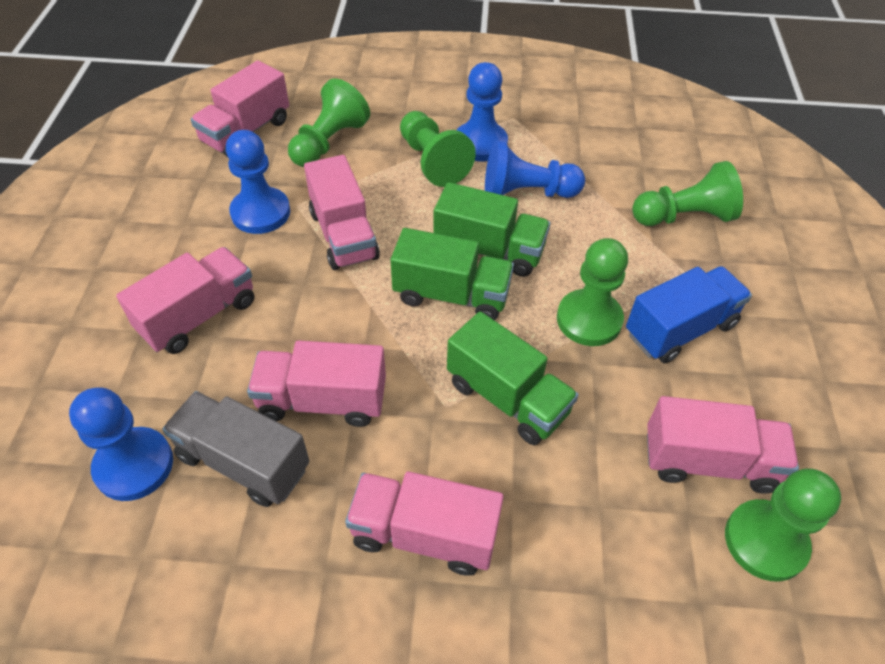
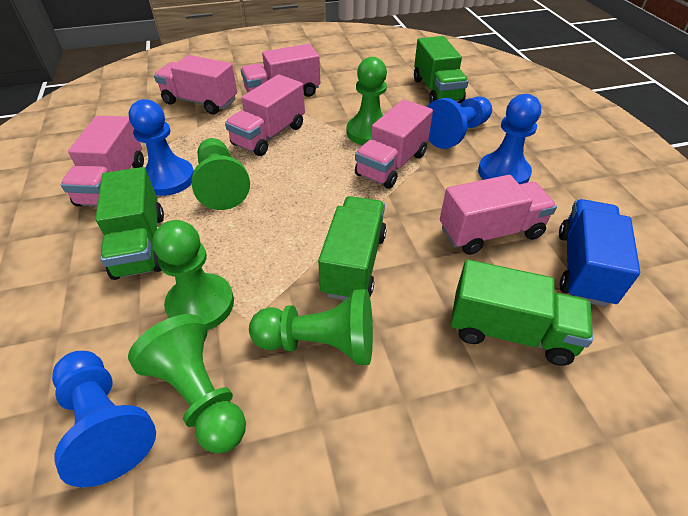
green truck: [391,228,514,320] [433,182,551,277] [447,311,578,445] = 3 -> [95,167,164,280] [318,196,387,300] [414,36,469,103] [451,259,593,366] = 4
grey truck: [162,391,309,507] = 1 -> none = 0

